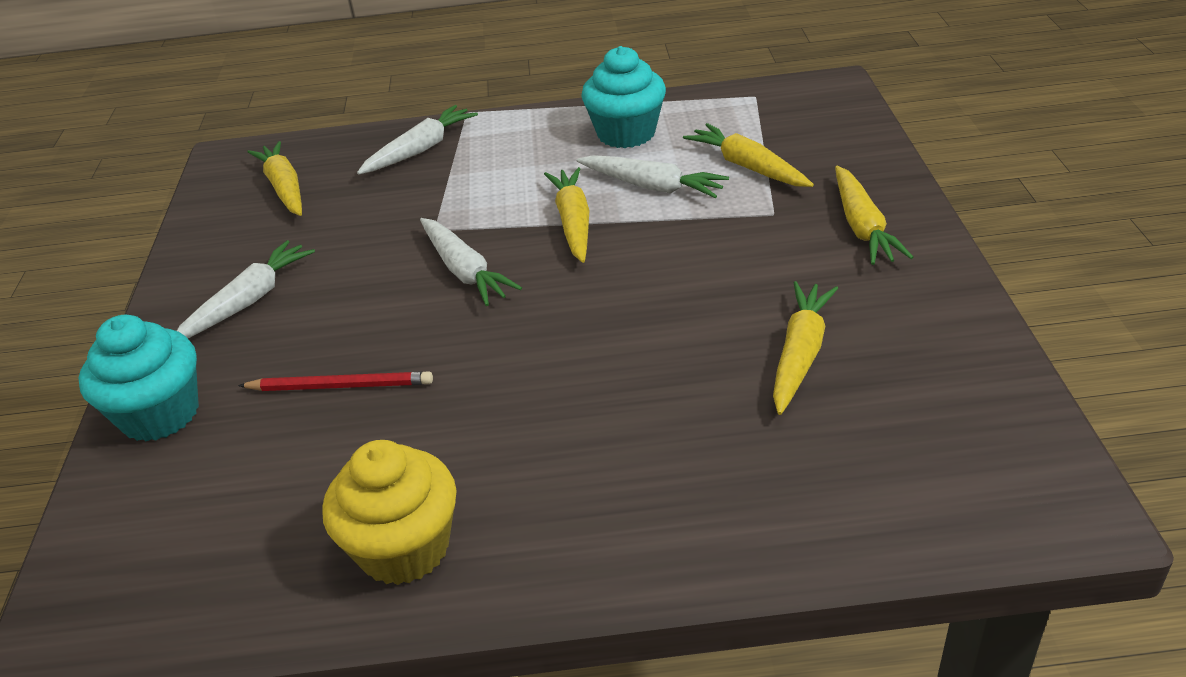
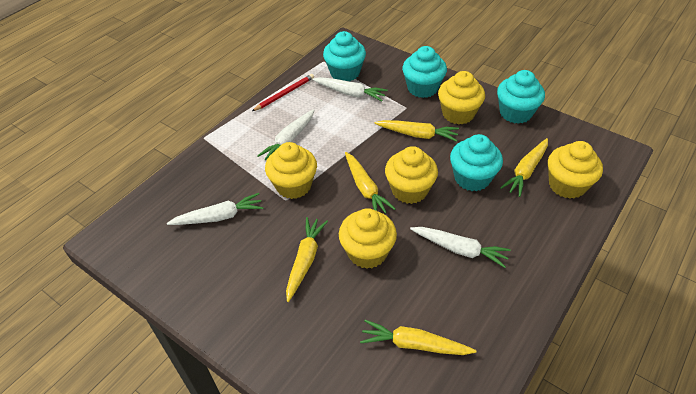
turquoise cupcake: [79,315,199,441] [581,46,666,148] = 2 -> [323,31,366,81] [402,46,447,98] [450,134,503,191] [497,70,545,124] = 4
yellow cupcake: [322,440,457,585] = 1 -> [265,142,317,199] [339,208,397,269] [385,146,438,204] [438,71,485,125] [548,141,603,199] = 5

